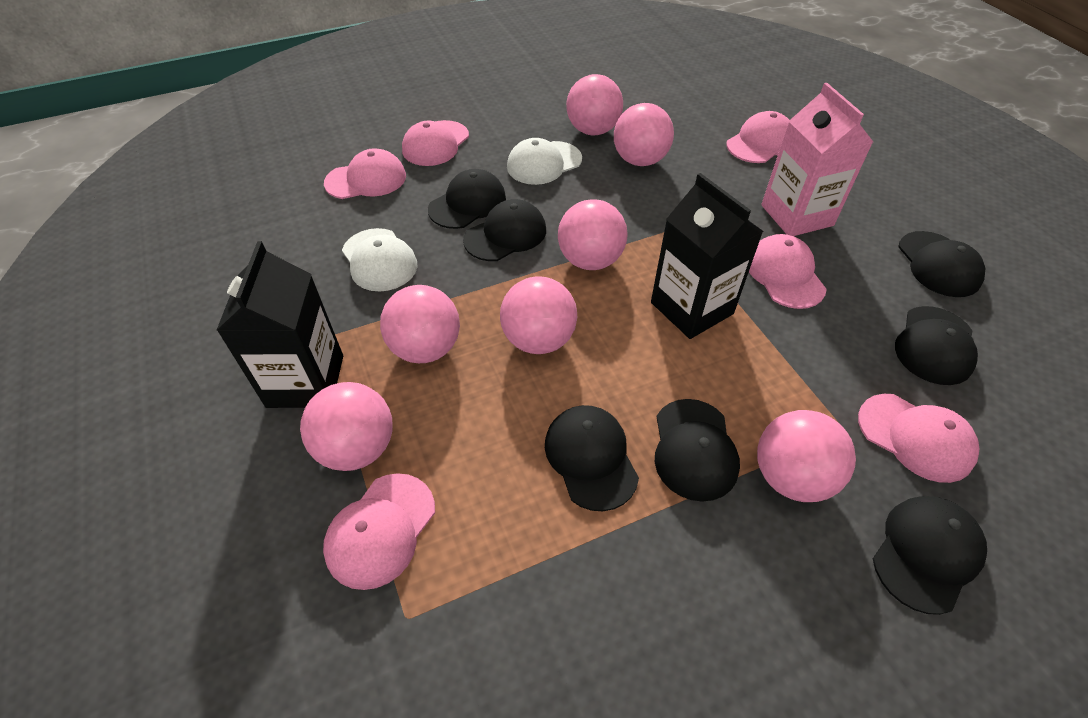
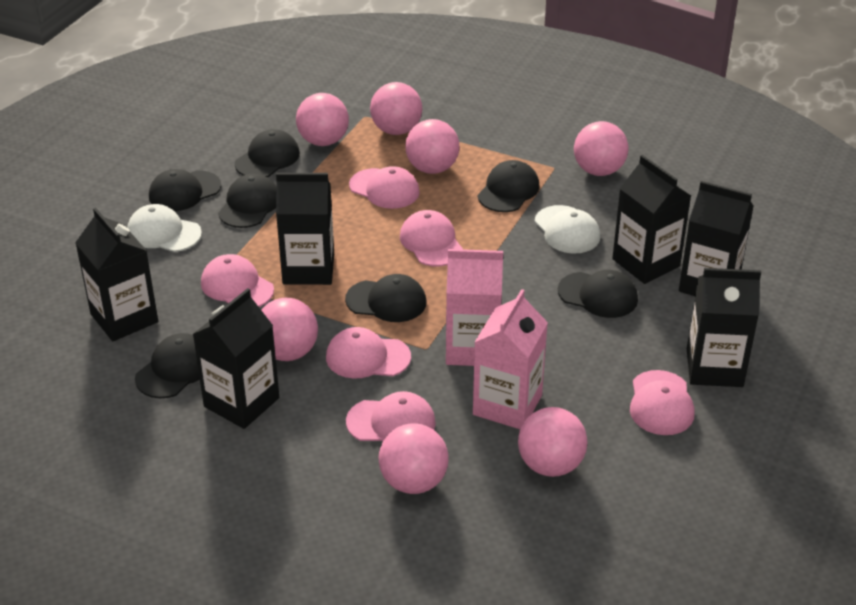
black carton: [216,241,343,408] [651,173,763,339] = 2 -> [75,208,158,341] [193,288,279,429] [276,173,334,285] [612,155,691,284] [679,181,754,296] [687,268,761,387] = 6
pink carton: [761,83,873,236] = 1 -> [446,249,503,366] [473,289,548,429] = 2

